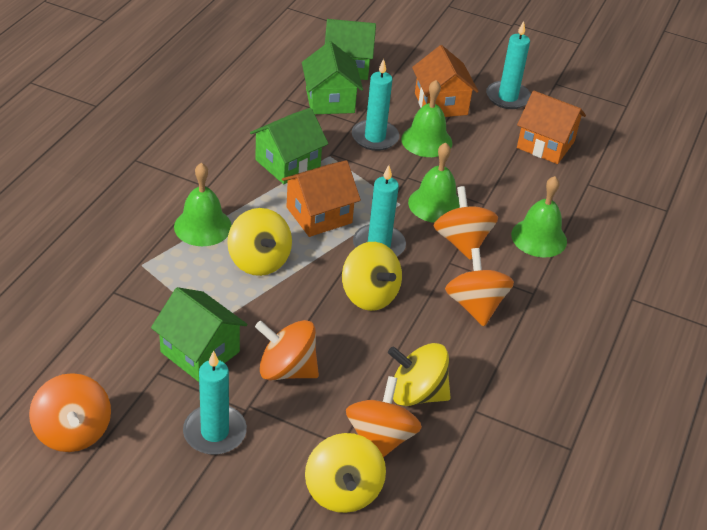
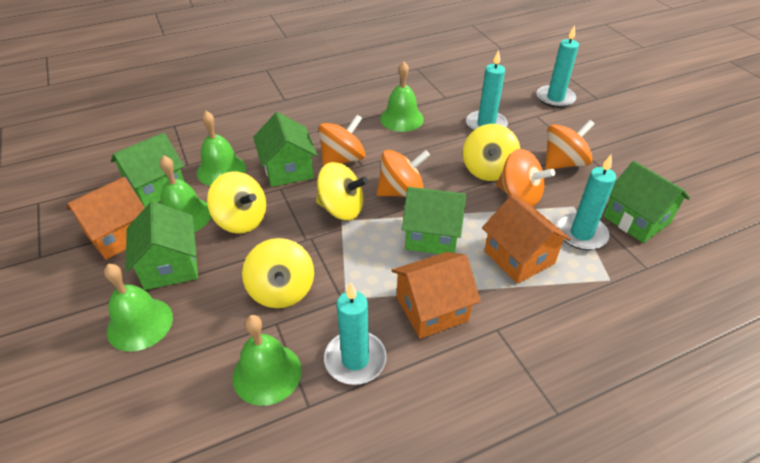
green bell: [174,163,232,246] [401,80,453,157] [408,142,460,223] [511,176,567,258] = 4 -> [104,264,173,352] [159,155,211,232] [197,111,246,186] [233,315,302,406] [380,61,424,132] = 5
green house: [151,287,247,382] [250,108,328,184] [302,41,363,114] [325,19,376,80] = 4 -> [111,133,184,207] [125,201,198,290] [253,112,317,187] [402,187,466,254] [603,161,690,243] = 5
orange spinning top: [29,373,111,452] [255,320,319,381] [346,376,422,457] [433,186,498,260] [445,248,514,326] = 5 -> [318,115,365,166] [377,150,430,197] [496,149,555,207] [545,120,595,170] = 4

